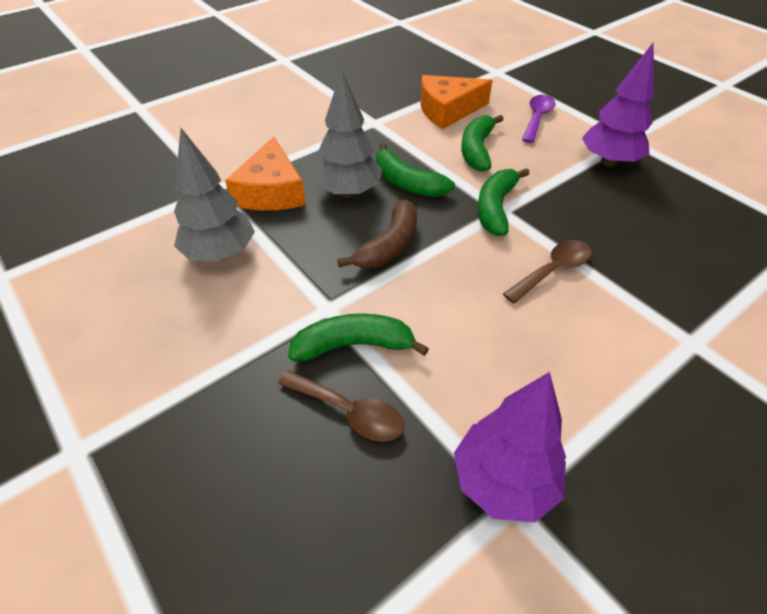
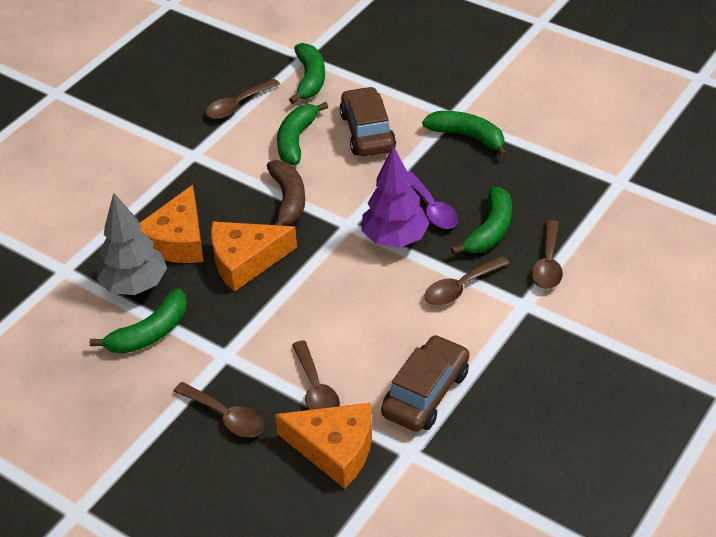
brown car: none = 0 -> [339,86,396,156] [381,334,469,432] = 2
brown spoon: [278,370,404,442] [503,240,591,304] = 2 -> [173,382,265,437] [206,79,280,119] [292,340,340,410] [425,256,510,306] [532,220,563,289] = 5
green banana: [288,313,429,362] [376,143,455,197] [461,115,504,171] [477,168,530,236] = 4 -> [90,289,187,354] [277,102,328,165] [289,43,325,104] [422,111,507,157] [451,187,512,255] = 5
grey tree: [174,128,255,262] [313,70,382,198] = 2 -> [97,193,167,295] = 1
orange cheese: [225,136,306,210] [421,75,493,129] = 2 -> [139,185,204,263] [211,221,297,292] [275,403,372,489] = 3
purple tree: [454,372,566,523] [582,42,654,167] = 2 -> [362,145,430,248] = 1

